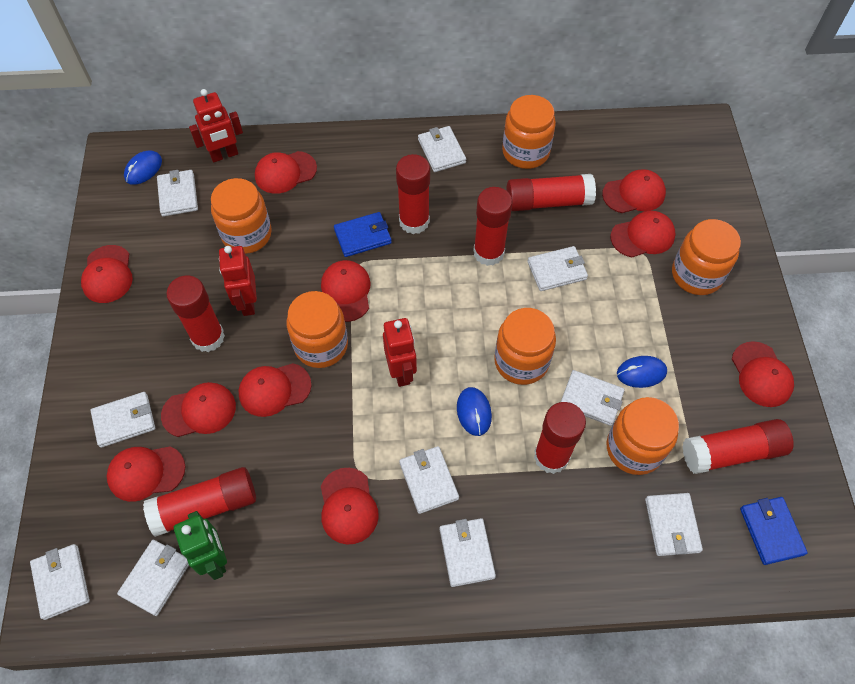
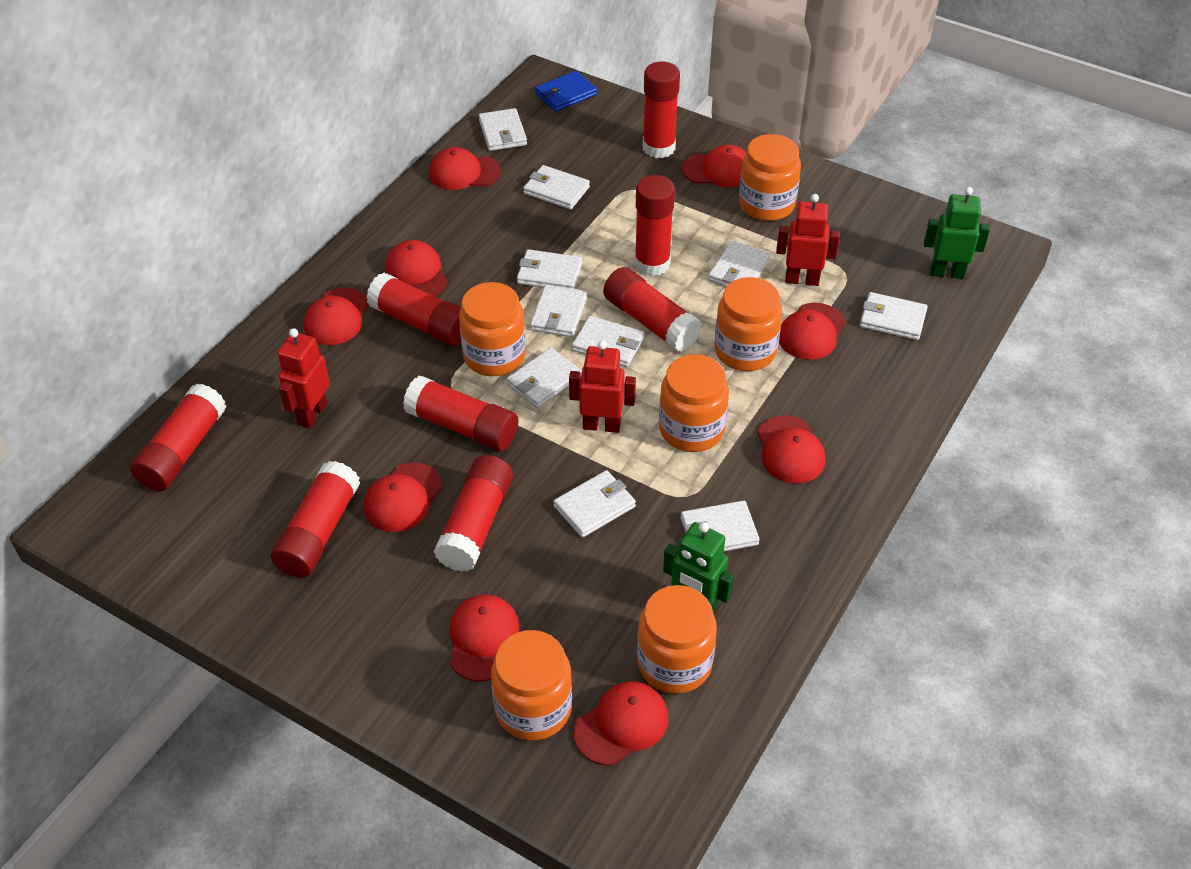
blue mouse: [124,150,162,185] [457,387,492,436] [617,356,667,388] = 3 -> none = 0
blue wallet: [334,212,392,257] [740,497,808,565] = 2 -> [535,71,597,112] = 1
green robot: [174,511,227,580] = 1 -> [663,522,734,614] [924,187,990,279] = 2
red cap: [81,245,133,303] [107,446,185,502] [161,382,236,437] [238,363,311,417] [255,151,317,194] [321,260,371,322] [321,468,379,545] [602,169,666,213] [611,211,676,257] [732,341,794,407] = 10 -> [304,287,369,345] [364,462,442,532] [385,240,448,296] [429,147,501,190] [450,594,520,682] [573,681,668,765] [682,145,746,187] [757,415,825,483] [779,303,845,360] = 9
red glue stick: [143,467,256,537] [166,276,225,352] [396,154,430,234] [473,187,513,266] [506,174,596,211] [534,402,586,474] [683,419,793,474] = 7 -> [130,383,227,491] [271,461,360,578] [366,272,461,346] [403,376,518,451] [434,455,513,572] [603,267,702,352] [634,175,675,276] [643,61,680,158] = 8

